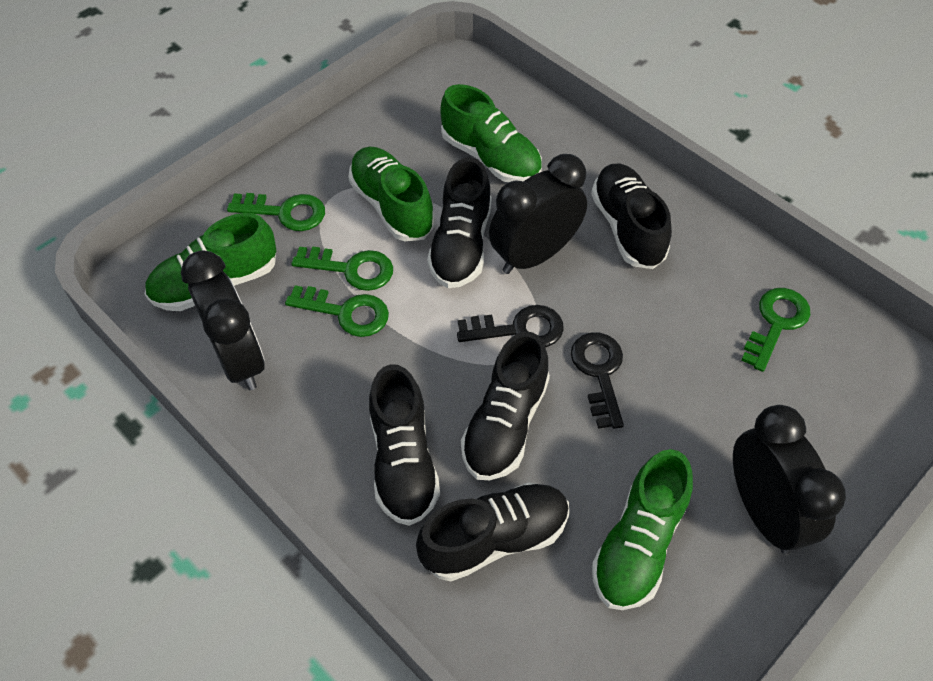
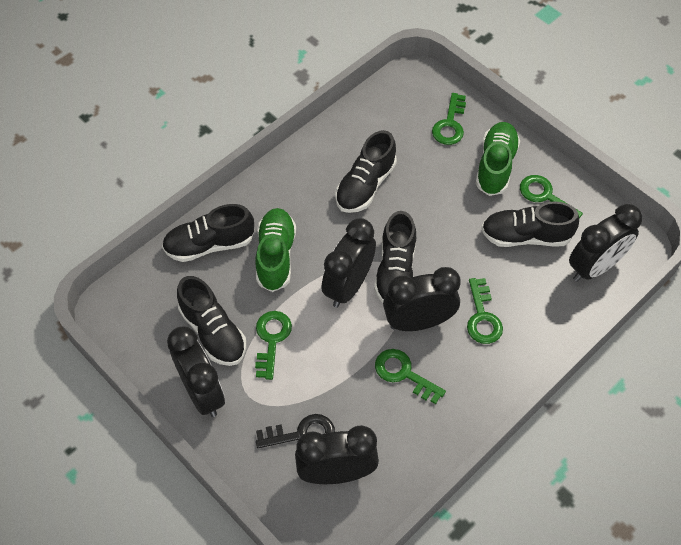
black clock: [181,250,265,390] [489,154,587,274] [733,405,846,554] = 3 -> [167,326,225,417] [295,425,379,484] [321,218,376,308] [383,267,461,331] [569,204,642,282] = 5
black key: [457,305,564,347] [571,333,624,429] = 2 -> [256,414,335,448] = 1
green key: [227,193,325,231] [285,285,389,337] [291,246,393,291] [741,288,810,372] = 4 -> [255,311,292,380] [375,349,446,404] [432,93,466,145] [467,278,503,344] [520,175,583,218] = 5
green shoe: [145,213,276,311] [348,147,435,241] [440,84,542,182] [592,449,693,610] = 4 -> [255,208,296,292] [476,122,520,196] = 2

